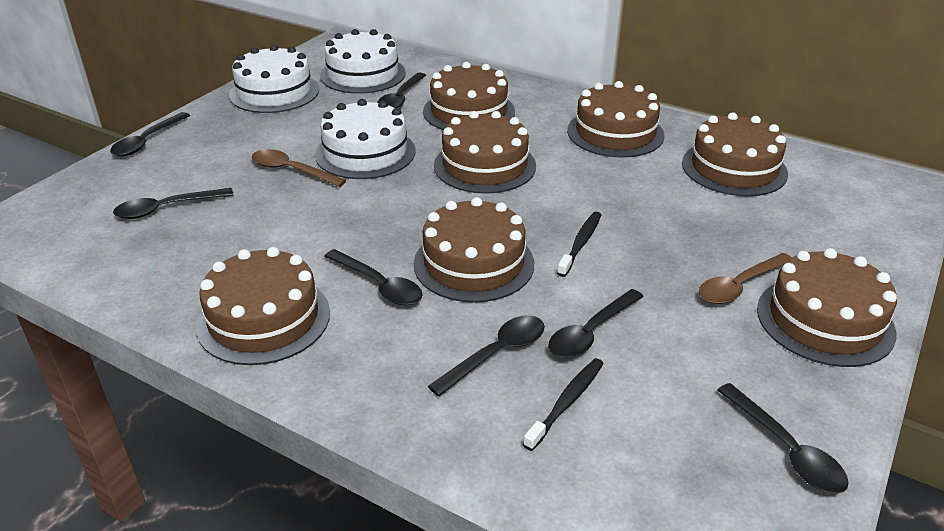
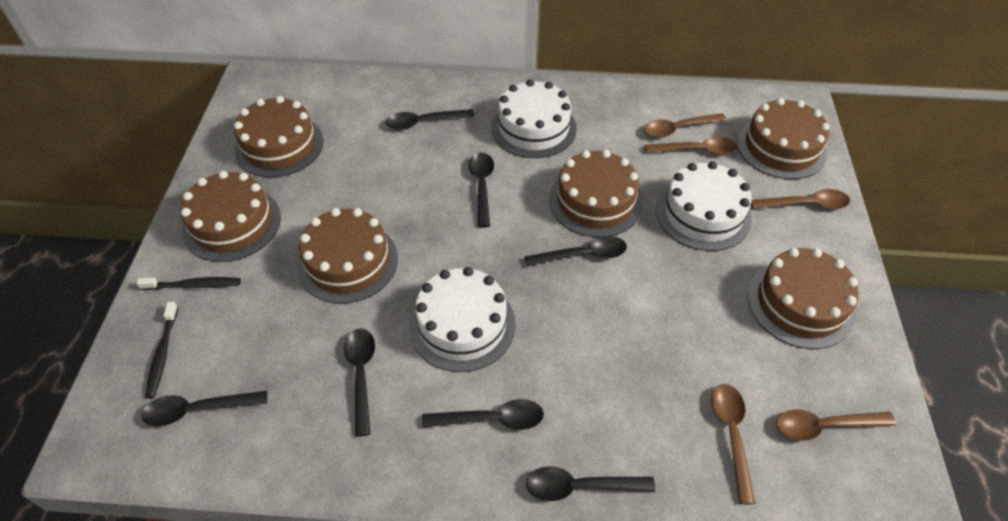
brown cake: [196,247,330,365] [413,197,534,303] [423,62,515,130] [434,111,536,194] [567,81,664,158] [682,112,788,196] [757,248,897,367] = 7 -> [180,171,281,262] [234,96,323,177] [297,208,398,304] [549,150,643,237] [737,98,829,179] [748,248,859,349] = 6
brown spoon: [252,149,346,187] [699,253,792,304] = 2 -> [644,113,727,138] [644,136,737,155] [711,384,755,504] [751,189,850,209] [776,409,896,441] = 5

